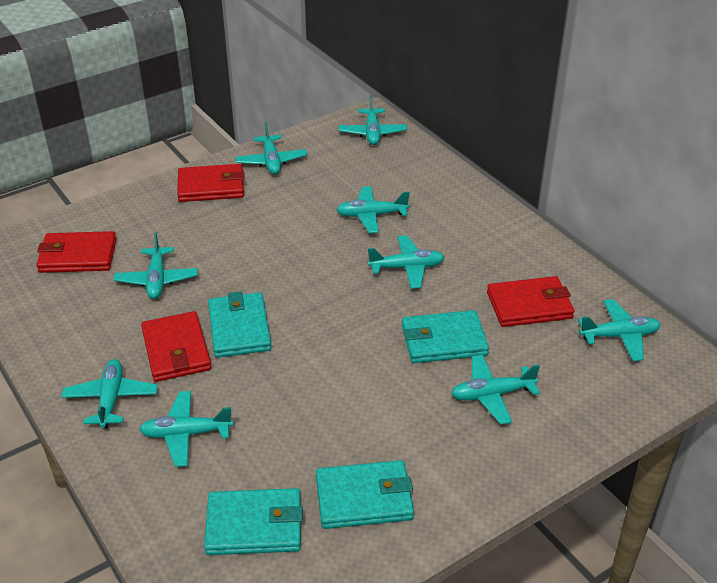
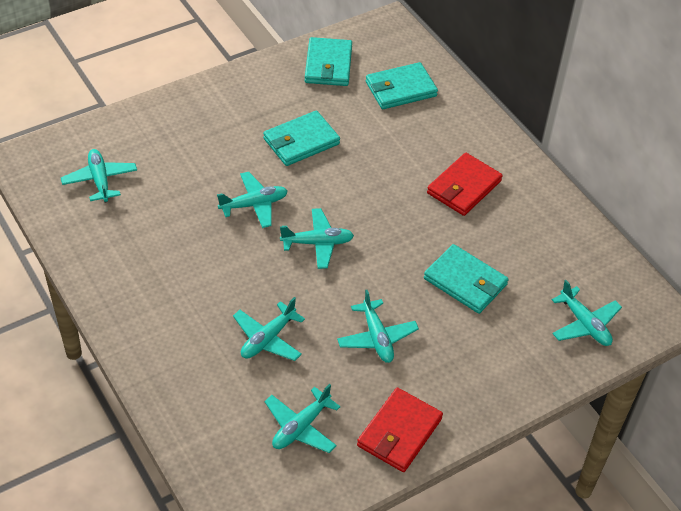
red wallet: [36,231,117,273] [141,311,211,382] [177,164,245,202] [487,276,575,327] = 4 -> [357,388,443,472] [427,153,503,216] = 2
turquoise plane: [61,359,158,429] [113,233,198,299] [139,391,233,467] [235,122,307,174] [336,186,410,233] [338,95,407,145] [368,235,445,289] [451,355,540,425] [578,299,661,361] = 9 -> [61,149,137,202] [217,172,288,228] [233,297,305,361] [264,384,340,453] [280,208,354,269] [337,290,419,363] [552,280,622,346] = 7

